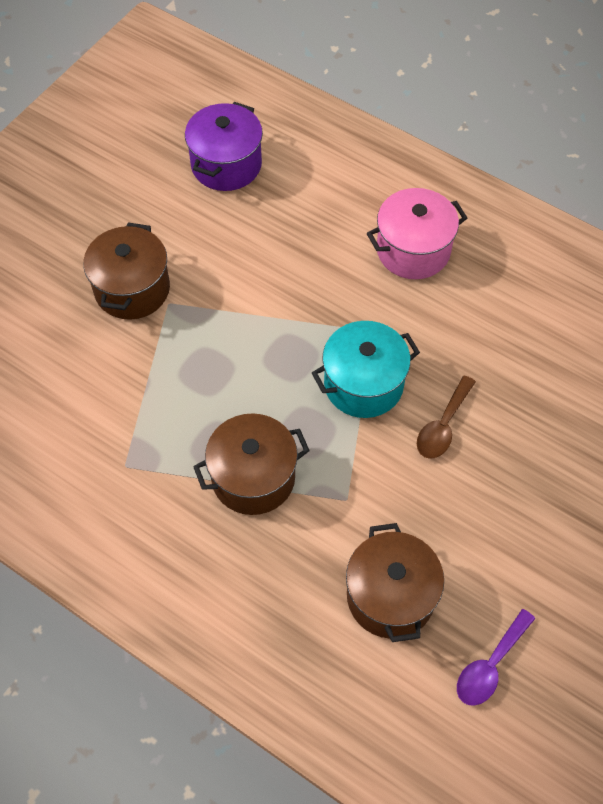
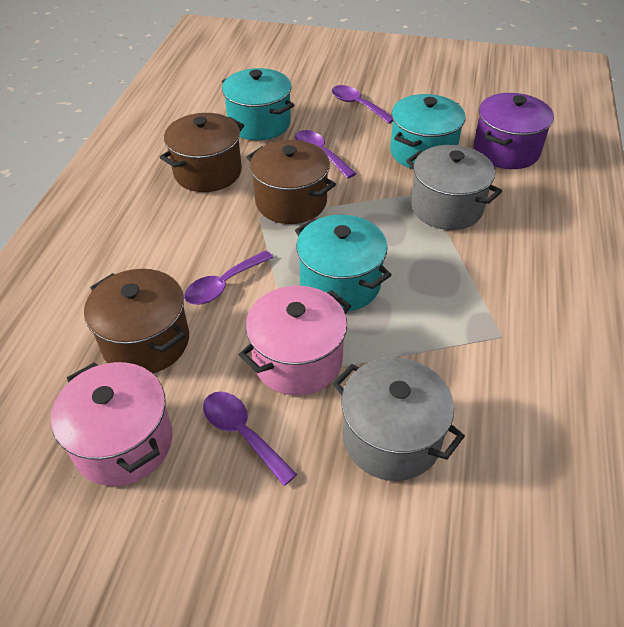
brown spoon: [417,375,476,459] = 1 -> none = 0
grey pot: none = 0 -> [333,358,465,481] [406,145,502,230] = 2
pink pot: [367,188,467,279] = 1 -> [50,362,173,486] [239,286,351,396] = 2
purple spoon: [457,609,535,706] = 1 -> [184,250,273,305] [203,392,297,486] [295,130,356,178] [332,85,393,124] = 4
turquoise pot: [312,321,420,418] = 1 -> [222,68,294,140] [295,215,391,312] [390,94,466,169] = 3

